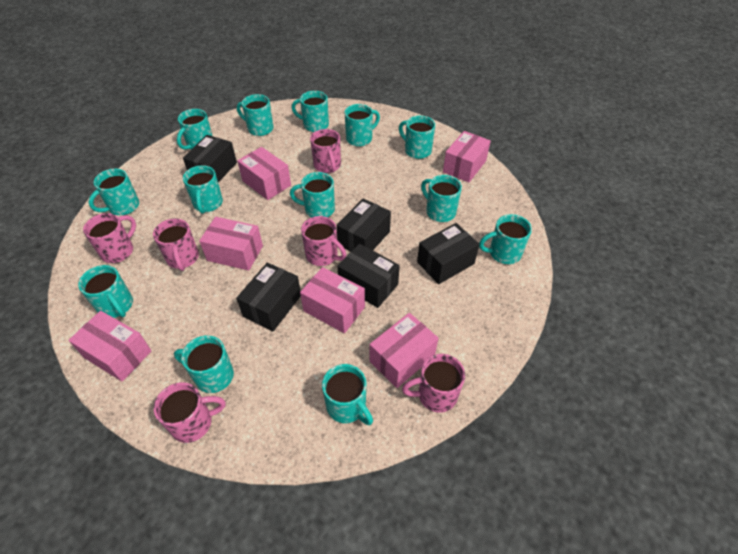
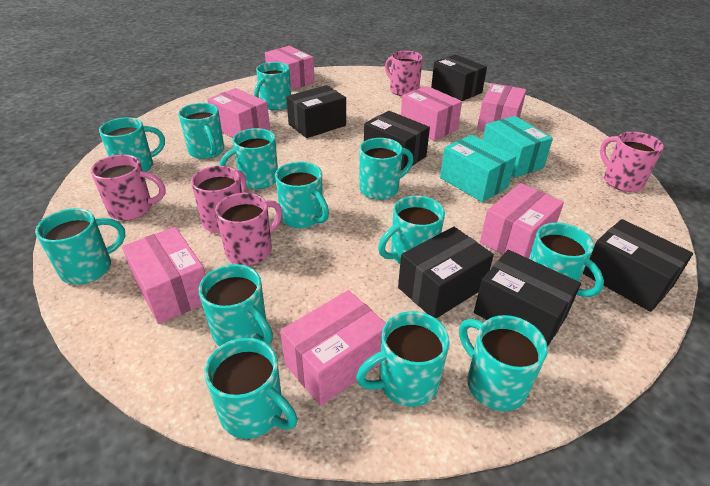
black box: [183,135,237,183] [236,263,301,331] [337,198,391,252] [337,244,400,308] [417,223,479,284] = 5 -> [286,85,346,138] [364,111,430,171] [398,227,494,319] [431,55,487,101] [474,250,581,347] [583,219,693,312] = 6
pink box: [68,311,152,382] [199,217,263,271] [237,147,291,200] [300,267,365,333] [370,313,439,388] [443,131,491,183] = 6 -> [122,227,206,324] [207,88,270,138] [265,46,315,90] [280,290,385,406] [401,86,462,141] [477,83,526,131] [480,183,564,259] = 7
pink mug: [83,213,136,263] [153,219,199,271] [153,382,226,443] [301,216,346,266] [310,129,341,173] [402,354,465,413] = 6 -> [91,154,165,221] [191,166,246,234] [215,193,282,265] [385,51,423,96] [600,132,664,192] = 5
turquoise box: none = 0 -> [440,135,516,202] [483,116,553,178] = 2

